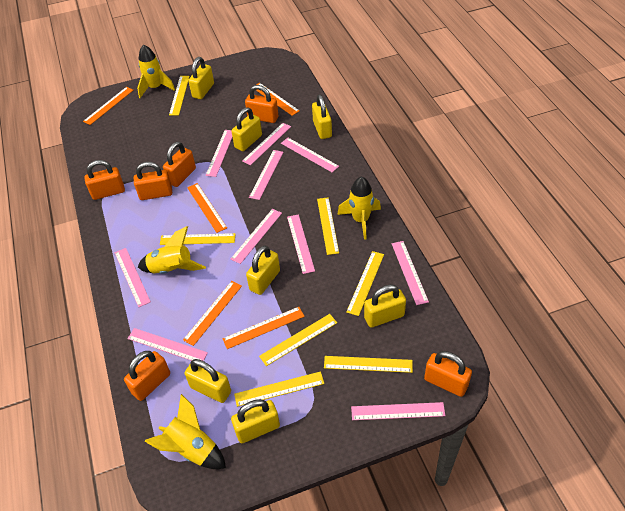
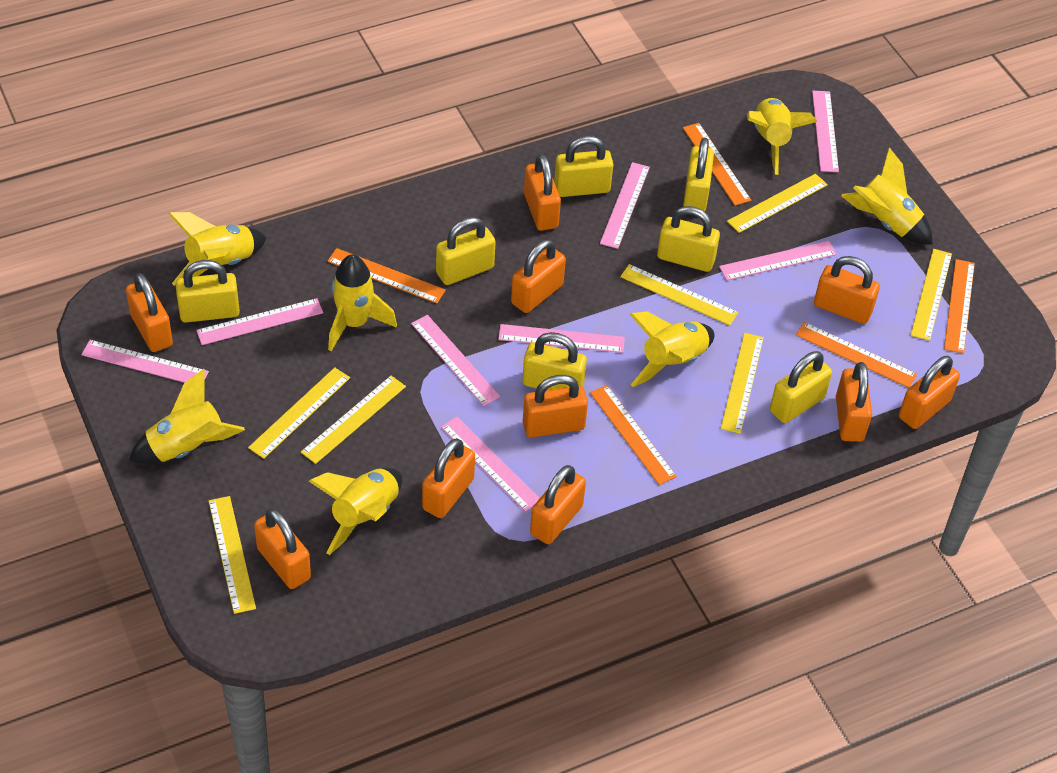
orange padlock: [84,160,125,200] [124,351,170,401] [134,162,172,200] [163,142,196,187] [245,85,278,123] [424,351,472,397] = 6 -> [126,273,173,352] [254,508,311,589] [422,438,475,518] [511,239,566,313] [523,375,588,438] [524,154,561,231] [530,465,586,544] [814,256,880,324] [836,362,872,442] [899,356,960,429] = 10
pink ruler: [115,248,151,307] [127,328,208,361] [205,130,232,177] [231,209,282,264] [242,123,291,165] [249,150,283,200] [281,138,339,172] [287,214,315,274] [351,402,445,420] [392,241,429,305] = 10 -> [81,340,209,383] [196,298,323,345] [411,315,500,406] [441,417,540,512] [498,324,625,353] [600,162,650,249] [719,241,837,281] [812,91,839,172] = 8
yellow rocket: [137,44,175,98] [138,226,206,274] [145,394,226,469] [337,176,381,240] = 4 -> [129,369,245,464] [168,212,267,286] [309,468,402,555] [328,255,397,351] [629,311,715,387] [747,98,817,175] [841,147,933,245] = 7

